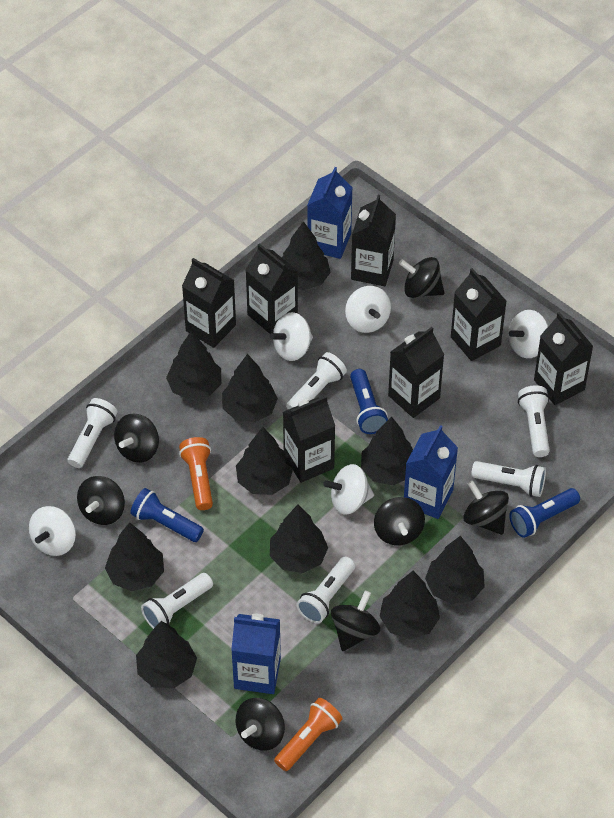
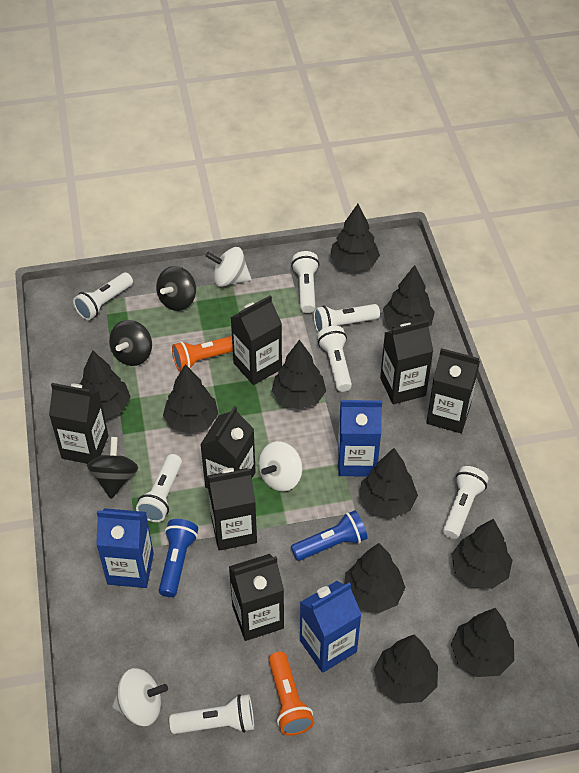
black spinning top: [77,476,125,525] [114,414,159,463] [236,698,285,751] [331,591,380,651] [374,497,425,546] [399,257,445,298] [463,481,509,535] = 7 -> [87,437,138,499] [109,320,152,366] [156,266,196,311] = 3
blue flashlight: [130,488,204,542] [350,369,388,434] [509,488,580,538] = 3 -> [159,519,198,597] [291,510,368,561] = 2
white flashlight: [68,398,118,468] [141,573,213,629] [286,352,347,410] [297,557,355,623] [471,461,546,497] [518,385,550,457] = 6 -> [73,273,133,320] [136,454,182,522] [169,694,254,734] [291,251,320,313] [314,304,380,333] [317,326,352,392] [443,466,489,539] = 7
white spinning top: [29,506,76,556] [270,312,313,361] [323,464,374,514] [345,286,391,333] [508,310,548,358] = 5 -> [112,668,168,726] [205,247,251,287] [259,441,303,491] = 3

